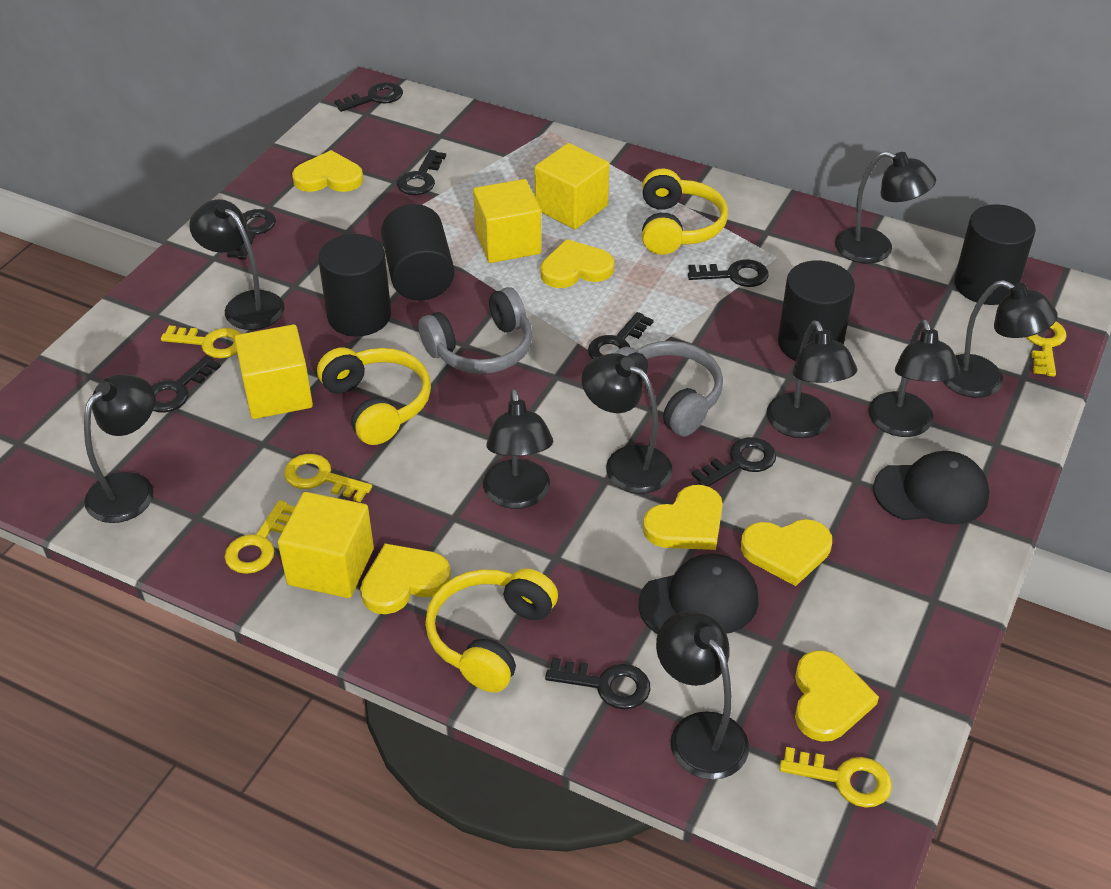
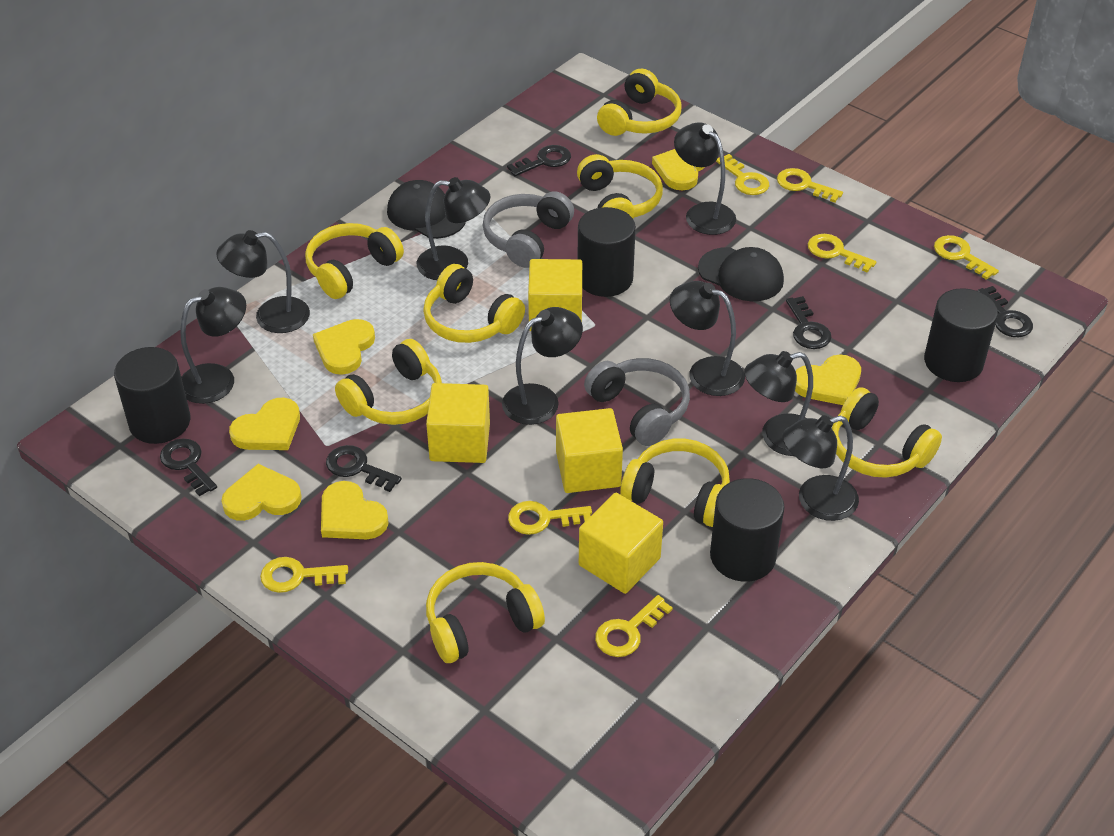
black key: [151,356,221,412] [227,209,276,260] [335,82,403,112] [397,150,446,195] [545,658,651,710] [588,312,654,359] [688,259,768,287] [692,437,776,487] = 8 -> [160,438,217,496] [326,445,402,492] [507,145,571,176] [786,296,832,349] [977,286,1033,337] = 5
black lamp: [84,374,155,523] [189,199,285,330] [483,389,553,509] [582,353,672,494] [656,610,749,780] [767,320,857,438] [835,151,936,264] [869,319,960,437] [943,280,1058,398] = 9 -> [180,287,246,404] [216,230,310,333] [417,177,490,280] [502,307,583,425] [670,281,745,396] [674,122,736,235] [744,351,813,456] [782,415,859,521] = 8
yellow headphones: [317,347,431,445] [425,569,558,693] [642,169,728,255] = 3 -> [305,223,404,299] [335,339,442,425] [423,264,525,343] [426,562,545,663] [577,154,663,218] [597,69,682,136] [620,439,730,527] [832,387,942,478] = 8
yellow key: [161,325,241,358] [225,500,295,574] [284,454,372,502] [779,747,892,808] [1026,321,1067,377] = 5 -> [260,557,348,593] [508,501,592,535] [595,595,673,657] [716,154,769,195] [777,168,843,203] [808,234,876,273] [934,235,999,280] = 7

